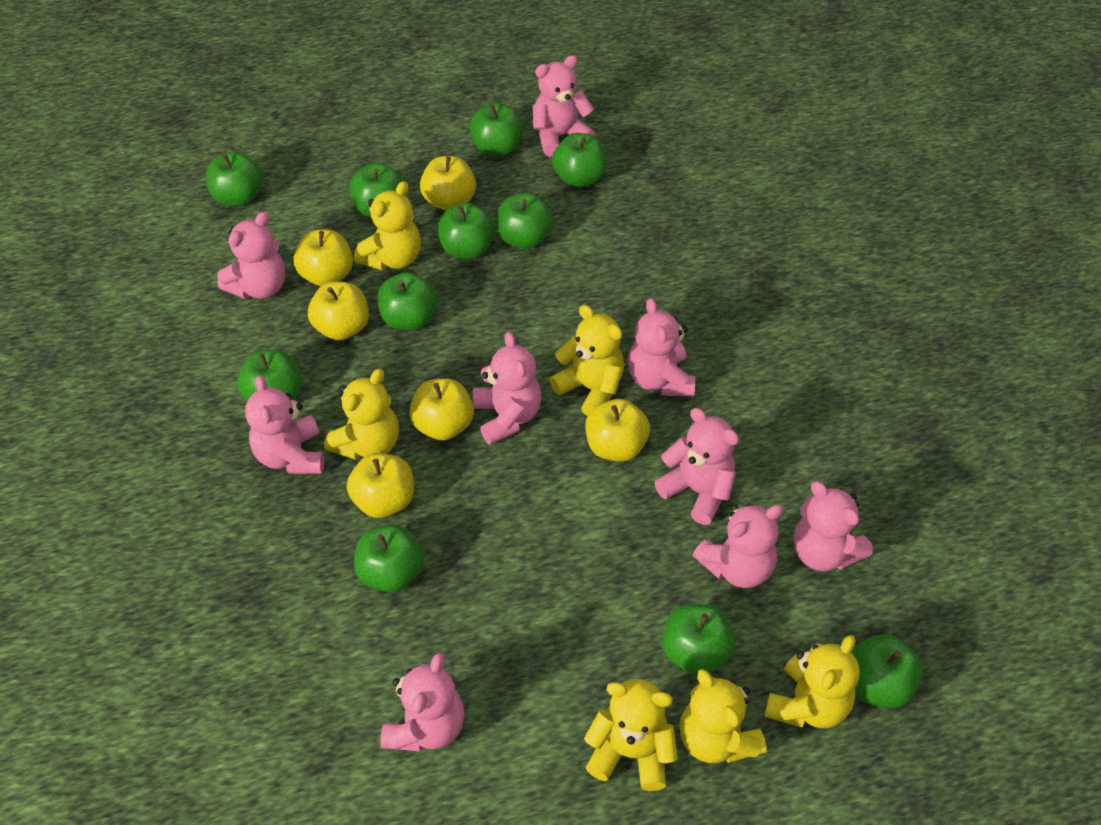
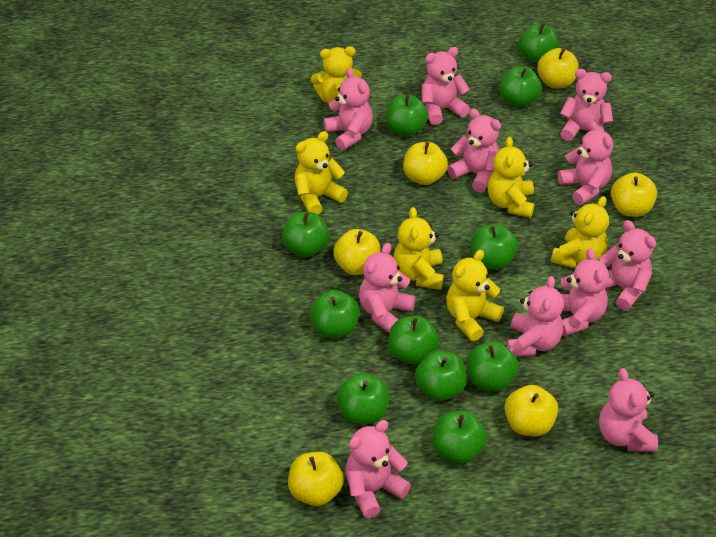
pink teddy bear: [217,212,285,299] [245,376,324,474] [380,653,464,751] [473,332,542,445] [533,55,595,157] [628,298,695,396] [654,408,739,525] [693,503,784,588] [793,481,873,571] = 9 -> [324,68,373,150] [345,420,411,518] [359,243,416,334] [422,47,470,125] [447,109,501,193] [507,276,564,356] [558,120,613,205] [560,69,613,141] [561,248,609,336] [599,220,656,310] [599,368,658,452] = 11

